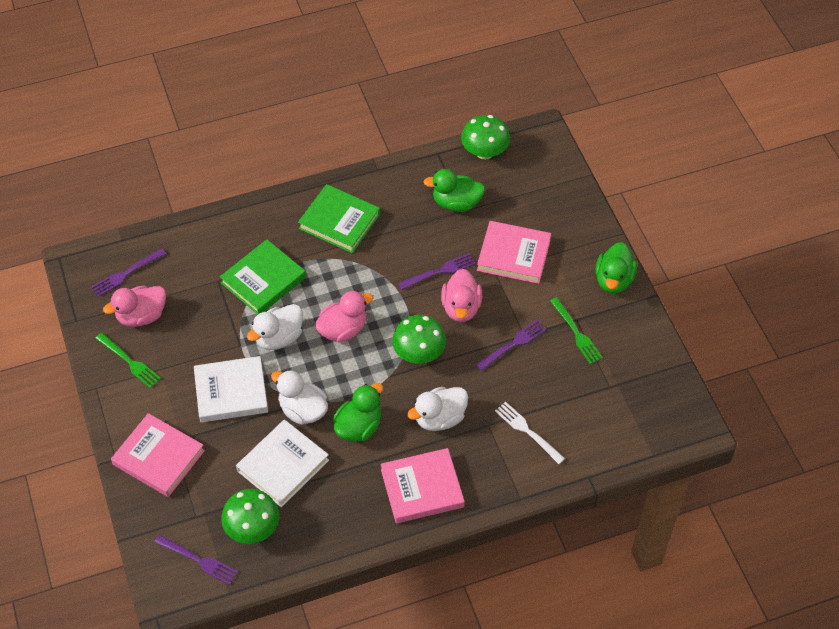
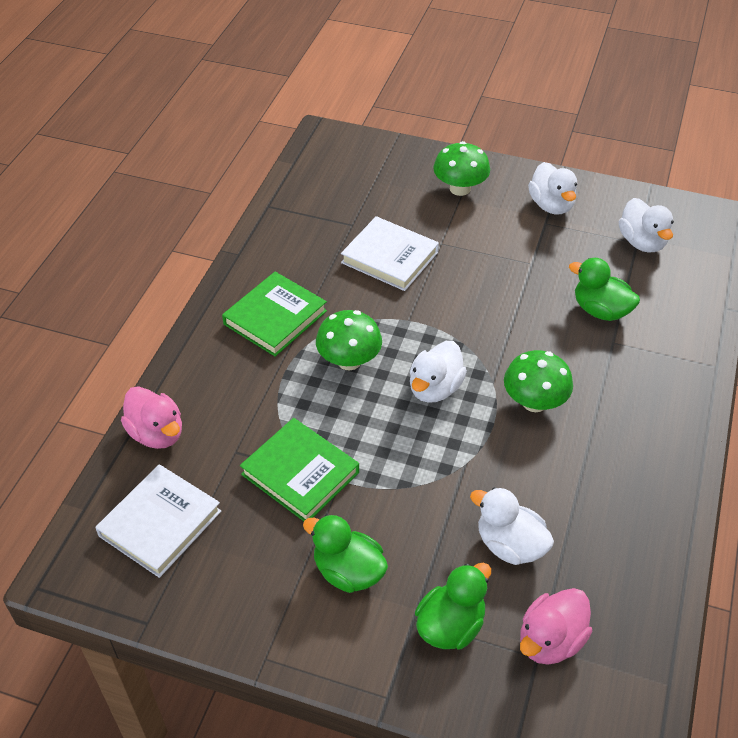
green fork: [95,333,161,388] [550,297,603,364] = 2 -> none = 0
pink book: [111,413,205,497] [381,448,465,523] [477,221,551,284] = 3 -> none = 0
pink duck: [103,286,166,327] [315,291,373,343] [441,269,482,322] = 3 -> [121,386,182,449] [520,588,592,665] = 2
purple fork: [91,249,166,297] [154,535,238,585] [398,253,476,290] [476,320,547,371] = 4 -> none = 0
white duck: [247,304,303,350] [271,370,328,425] [407,387,468,431] = 3 -> [410,341,467,403] [470,487,554,565] [528,162,577,215] [619,198,674,253] = 4
white fork: [495,402,565,464] = 1 -> none = 0

